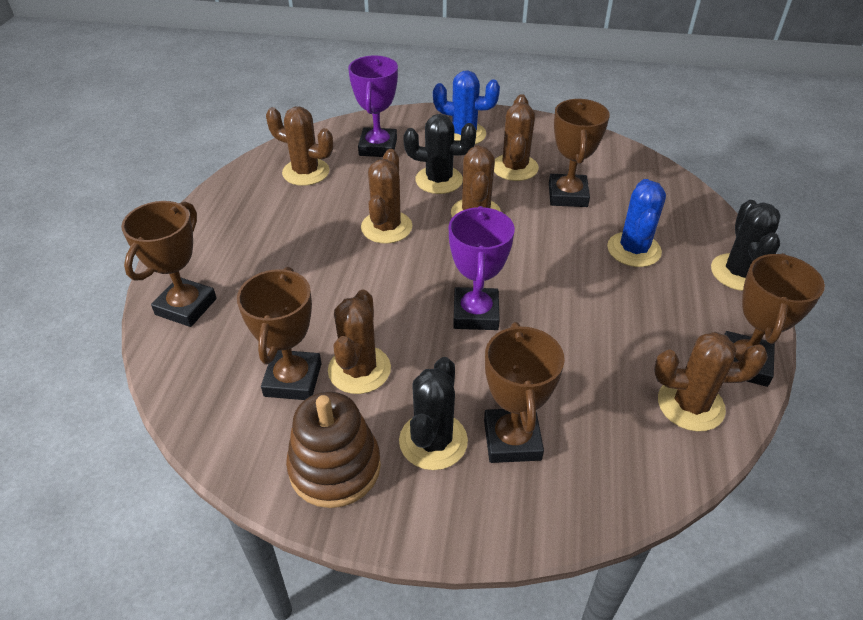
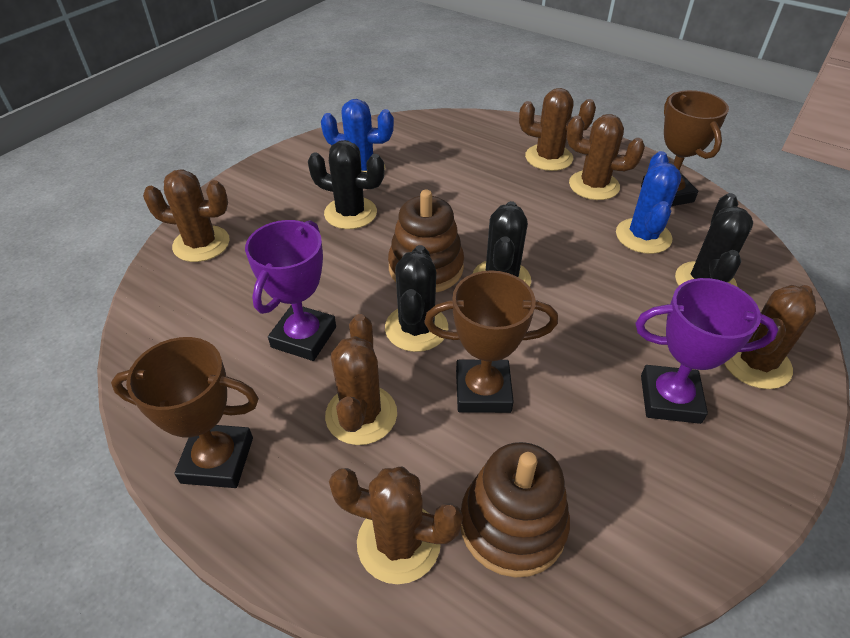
black cactus: [399,357,468,470] [403,114,476,194] [711,200,781,291] = 3 -> [308,140,384,229] [385,245,448,352] [472,201,531,287] [675,193,753,286] = 4
brown stacking toy: [286,392,381,508] = 1 -> [388,190,464,292] [461,442,570,578] = 2
brown trophy: [121,201,217,327] [237,267,321,400] [484,322,565,463] [549,99,610,207] [724,253,825,387] = 5 -> [111,337,259,488] [424,270,558,413] [641,90,729,206] = 3

